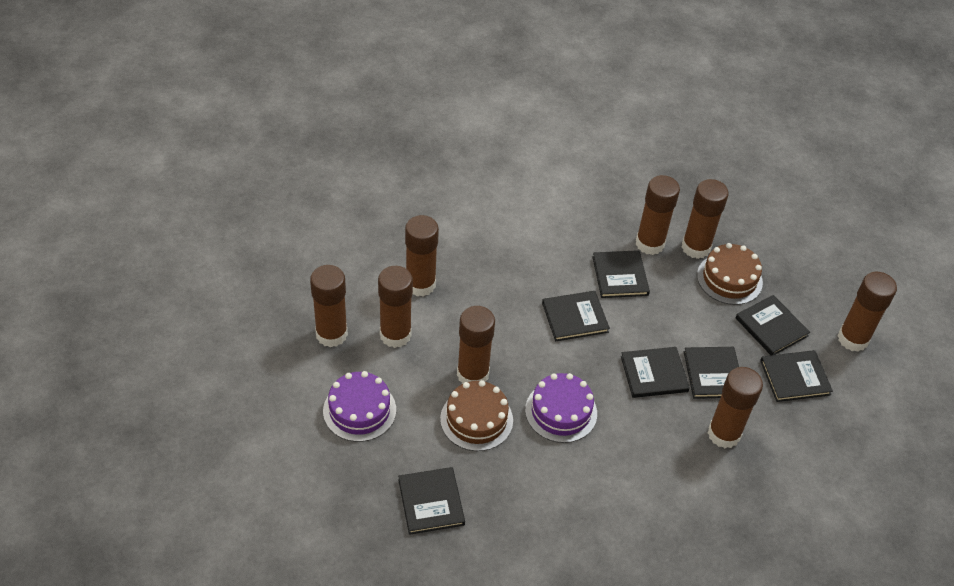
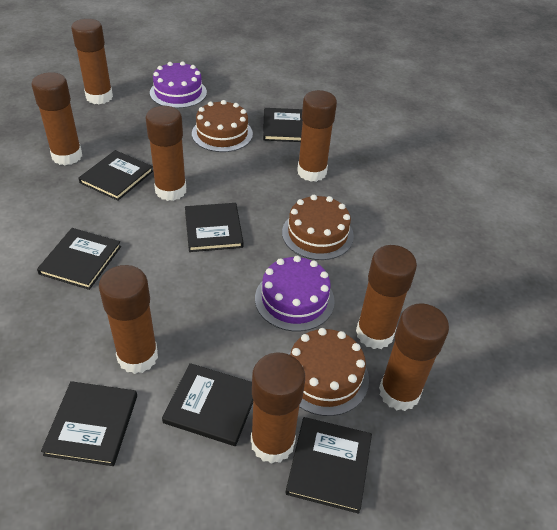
brown cake: [440,380,513,451] [697,243,763,305] = 2 -> [192,100,253,152] [282,195,354,260] [289,328,369,416] = 3

